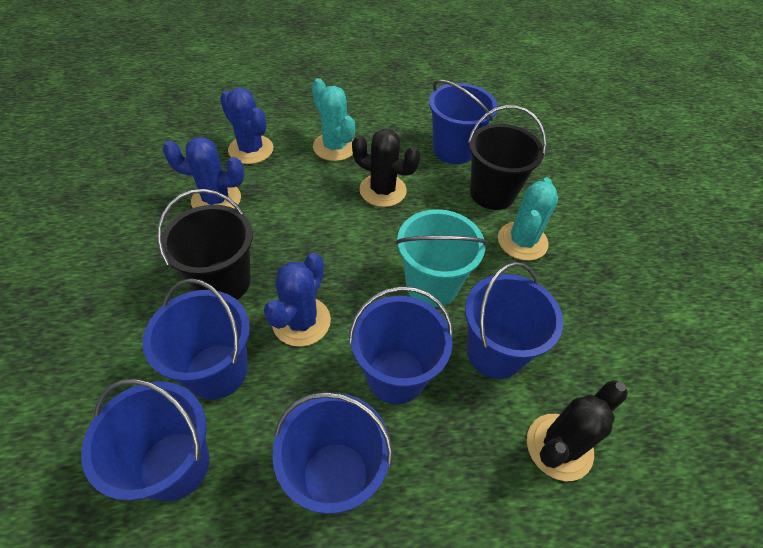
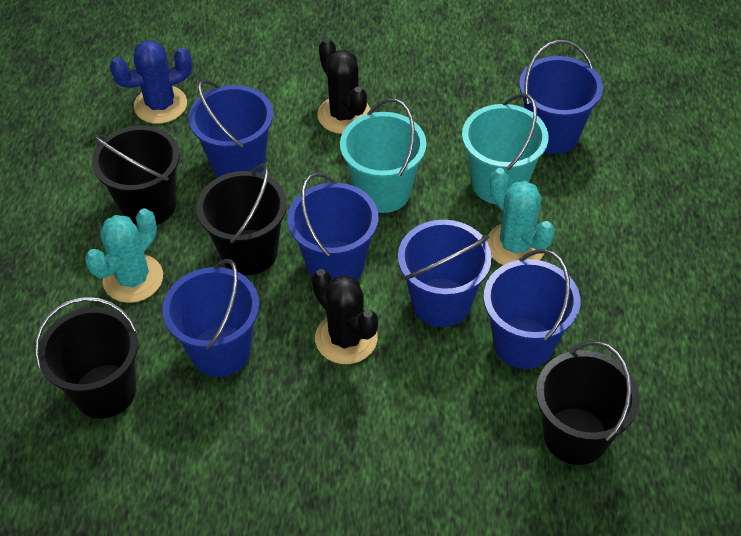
black bucket: [157,189,253,300] [468,105,547,210] = 2 -> [35,297,138,419] [92,125,180,226] [196,164,287,275] [536,341,640,465] = 4
blue cactus: [163,137,245,209] [220,88,273,164] [264,253,331,347] = 3 -> [110,40,192,124] = 1
turquoise bucket: [395,209,488,307] = 1 -> [340,98,426,213] [462,93,548,204] = 2

